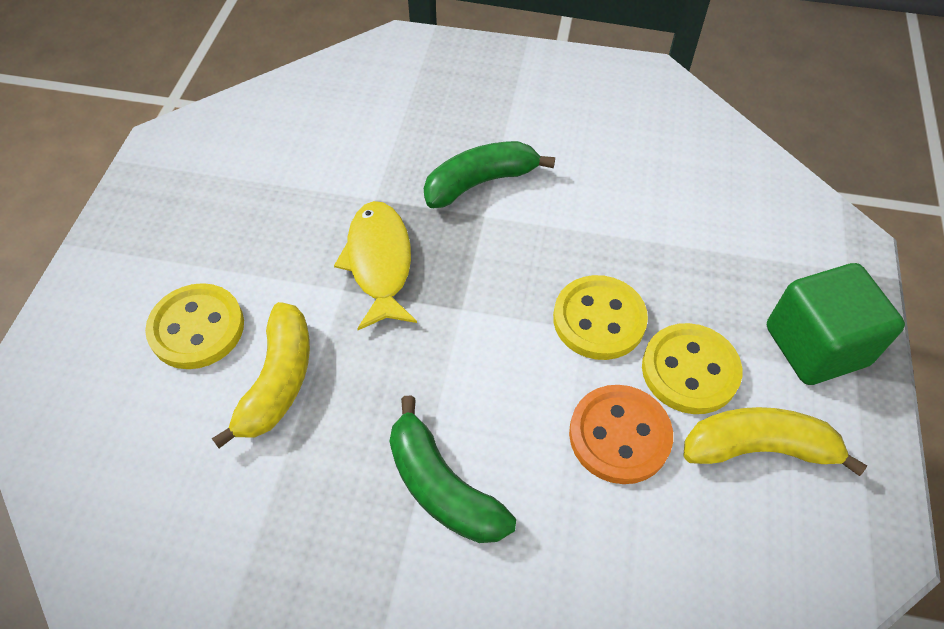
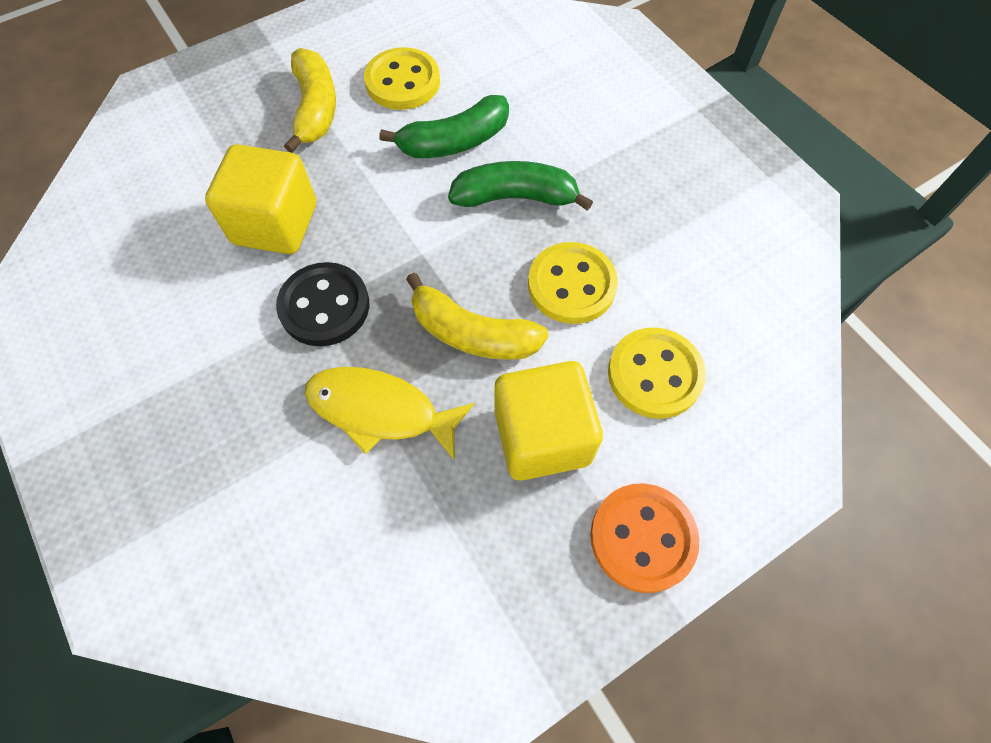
black button: none = 0 -> [276,262,369,346] = 1
green cube: [767,263,905,385] = 1 -> none = 0
yellow cube: none = 0 -> [205,144,316,254] [495,361,603,481] = 2

